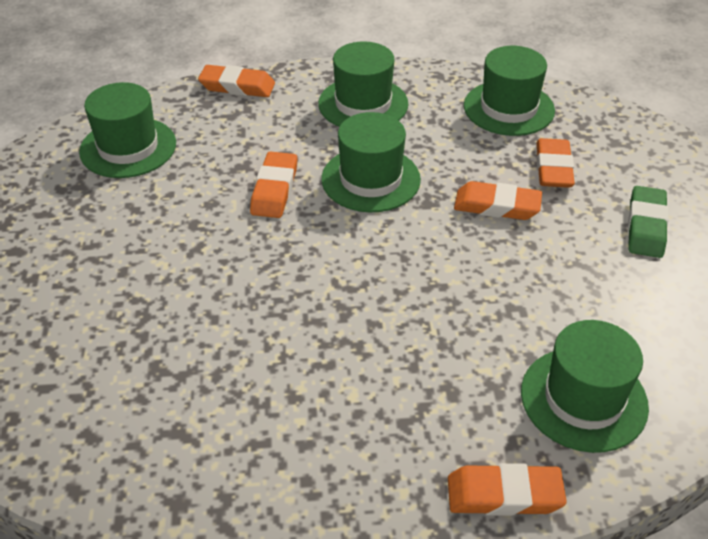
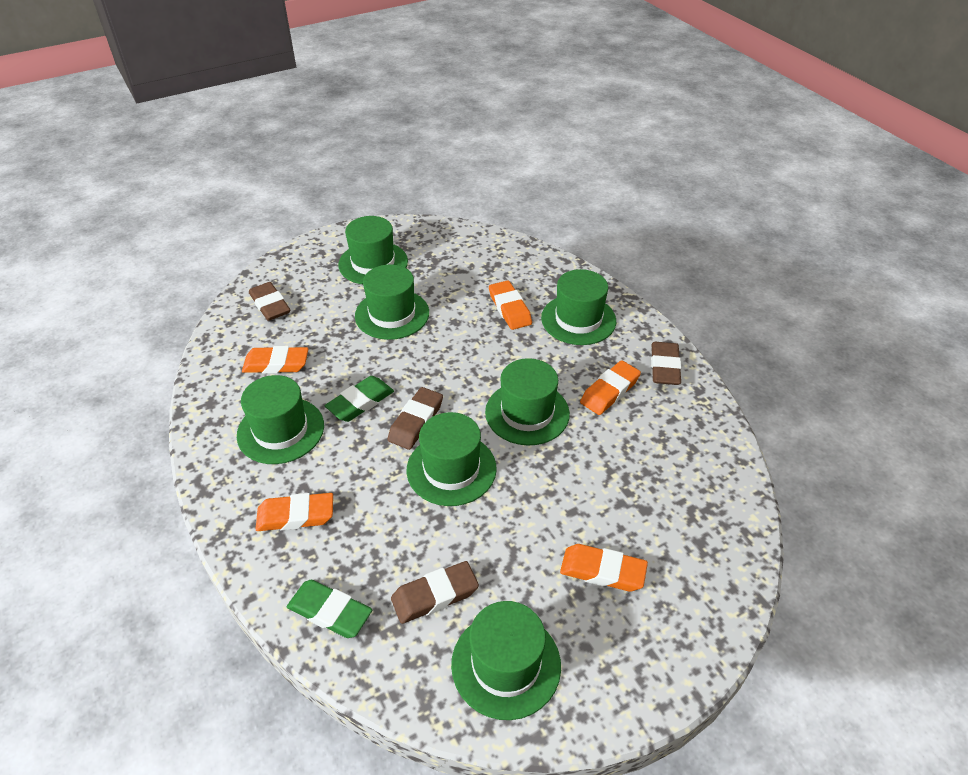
brown eraser: none = 0 -> [249,282,290,321] [387,387,443,450] [391,561,479,624] [651,342,681,385] = 4
green eraser: [628,186,669,258] = 1 -> [287,580,372,638] [325,376,394,422] = 2
green hat: [79,82,176,178] [318,42,408,127] [321,112,421,212] [464,46,555,136] [521,320,649,453] = 5 -> [237,375,324,464] [338,216,408,284] [355,264,429,340] [407,412,497,506] [451,601,561,720] [485,358,570,446] [541,269,616,345] = 7

